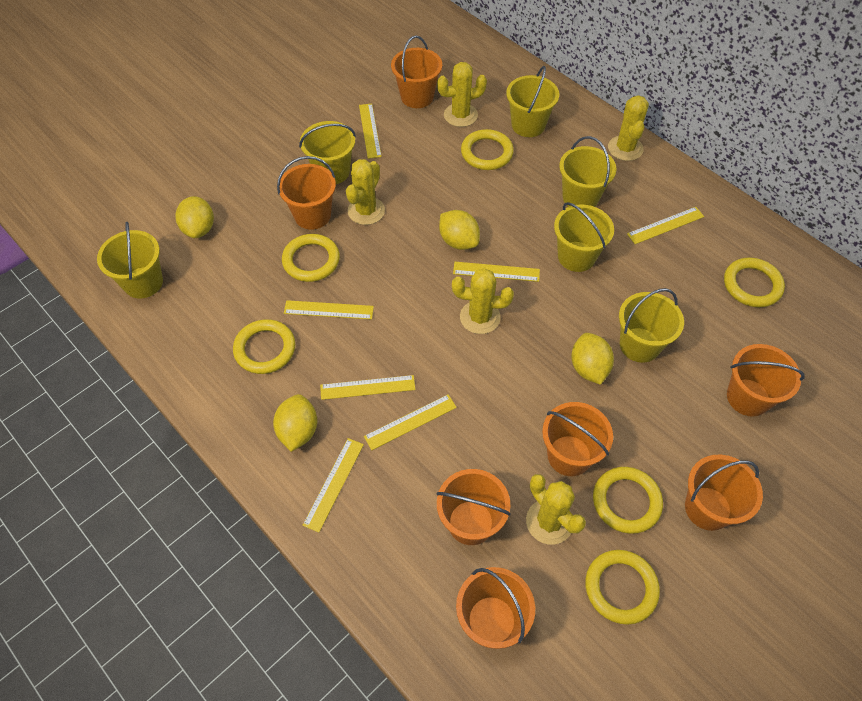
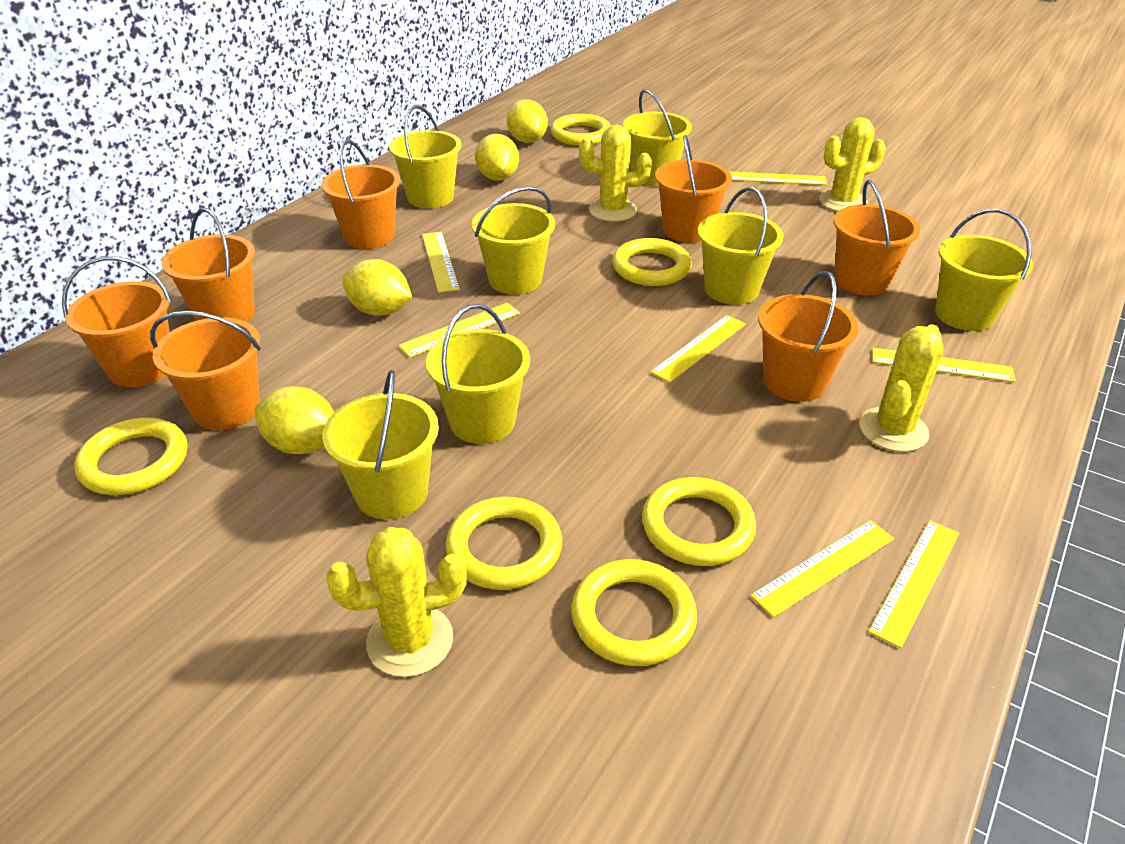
yellow bucket: [97,222,163,299] [299,121,356,184] [506,66,559,137] [554,202,614,272] [559,136,617,207] [619,288,684,363] = 6 -> [322,370,439,519] [389,105,462,208] [426,304,530,444] [472,186,555,295] [623,89,692,186] [698,187,784,305] [935,209,1033,331] = 7
yellow cactus: [346,159,385,225] [437,62,487,127] [452,268,514,334] [526,474,586,545] [608,95,649,161] = 5 -> [326,527,467,677] [579,125,652,222] [819,117,886,211] [859,324,944,452] = 4

